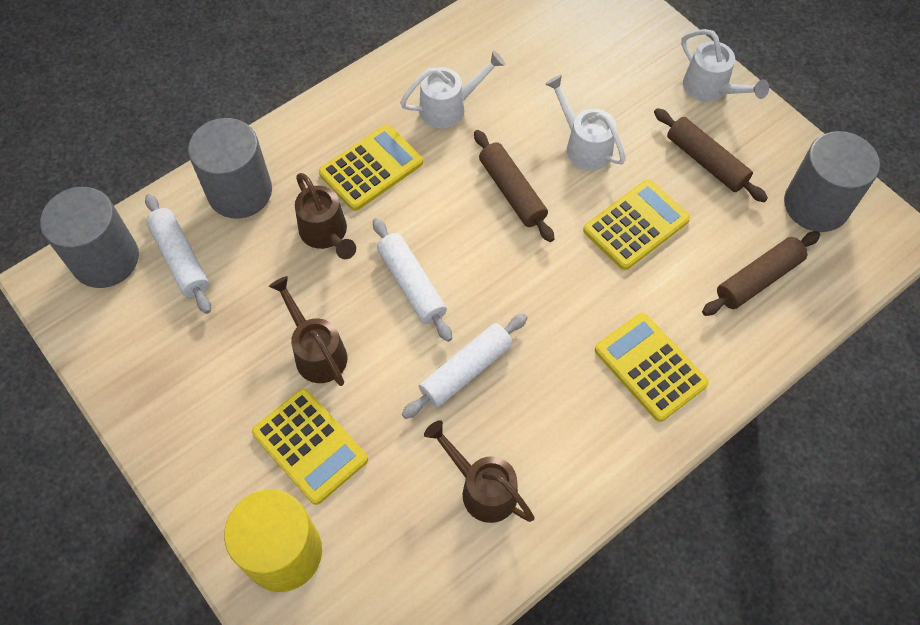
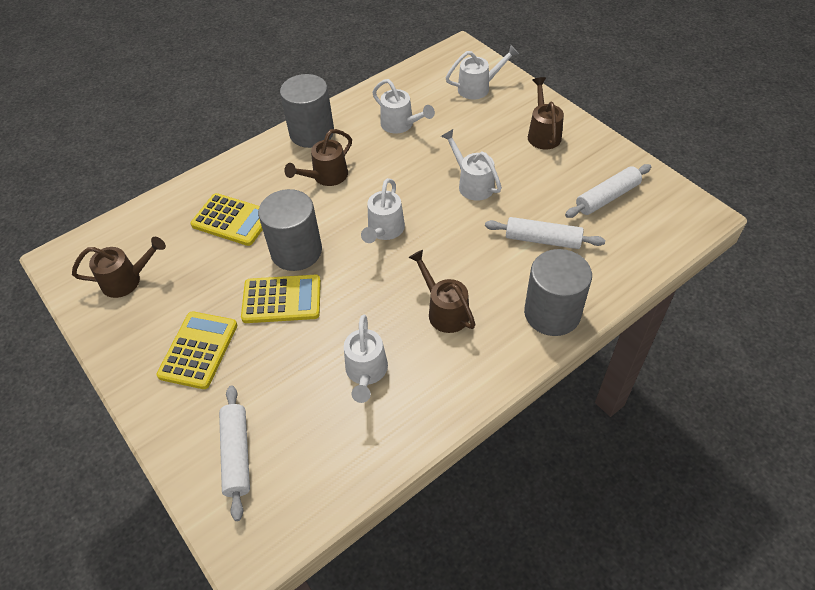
brown rolling pin: [474,130,554,242] [654,108,768,202] [702,231,820,316] = 3 -> none = 0
brown watering can: [269,276,347,386] [295,173,356,259] [424,420,534,523] = 3 -> [72,237,166,298] [284,129,352,186] [408,250,476,333] [528,77,564,150] = 4
white watering can: [400,51,505,129] [545,75,626,171] [681,29,769,102] = 3 -> [344,315,388,403] [361,178,405,243] [372,79,435,134] [441,129,502,201] [446,45,519,99] = 5
yellow calculator: [252,389,368,505] [319,125,423,211] [583,179,690,270] [595,313,709,422] = 4 -> [157,311,237,389] [191,193,263,246] [241,275,321,323] = 3
yellow cylinder: [224,489,322,592] = 1 -> none = 0

